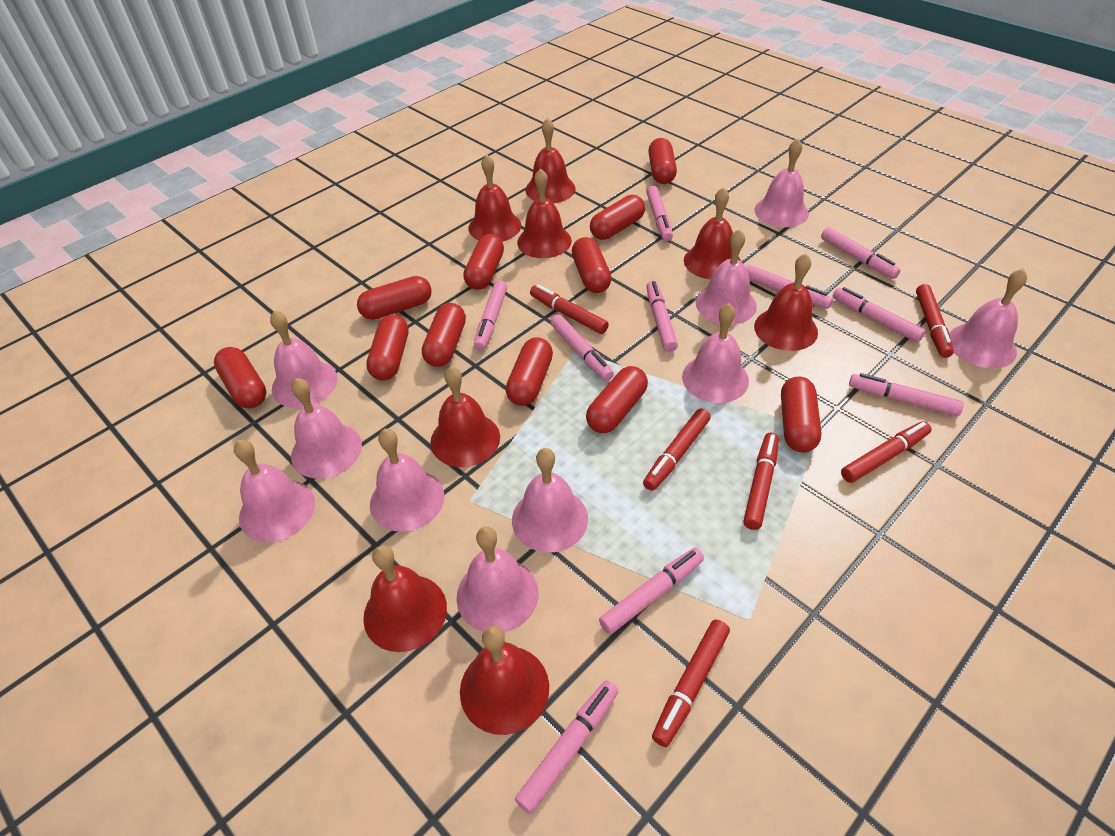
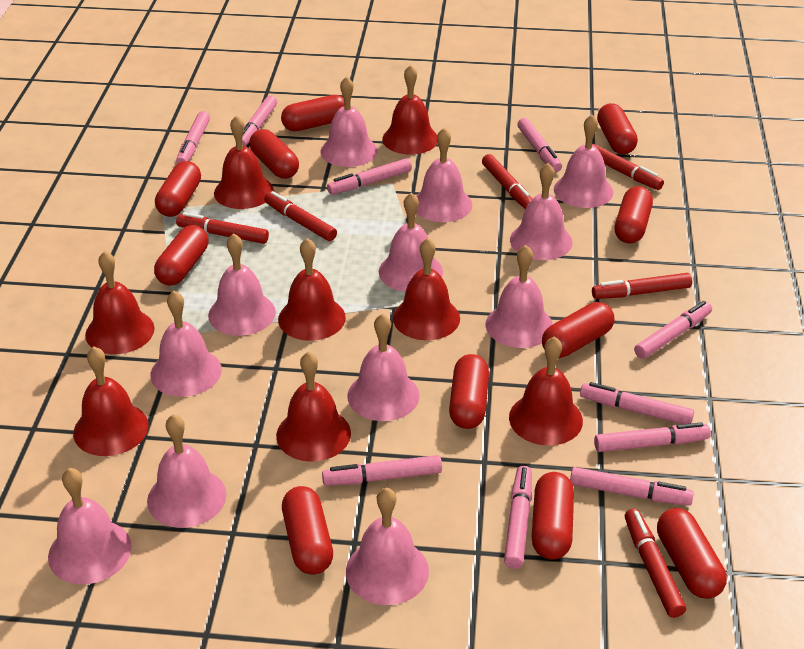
pink bell: [234,440,315,542] [270,310,337,408] [291,378,362,479] [370,429,444,532] [456,527,538,632] [512,448,588,553] [682,303,749,403] [696,229,757,325] [754,138,809,227] [949,269,1027,368] = 10 -> [48,468,132,585] [147,414,226,528] [151,291,222,397] [208,233,276,336] [320,76,377,167] [346,487,429,605] [347,314,420,421] [379,192,443,292] [416,128,472,222] [486,245,553,348] [510,163,572,260] [554,115,613,208] = 12

